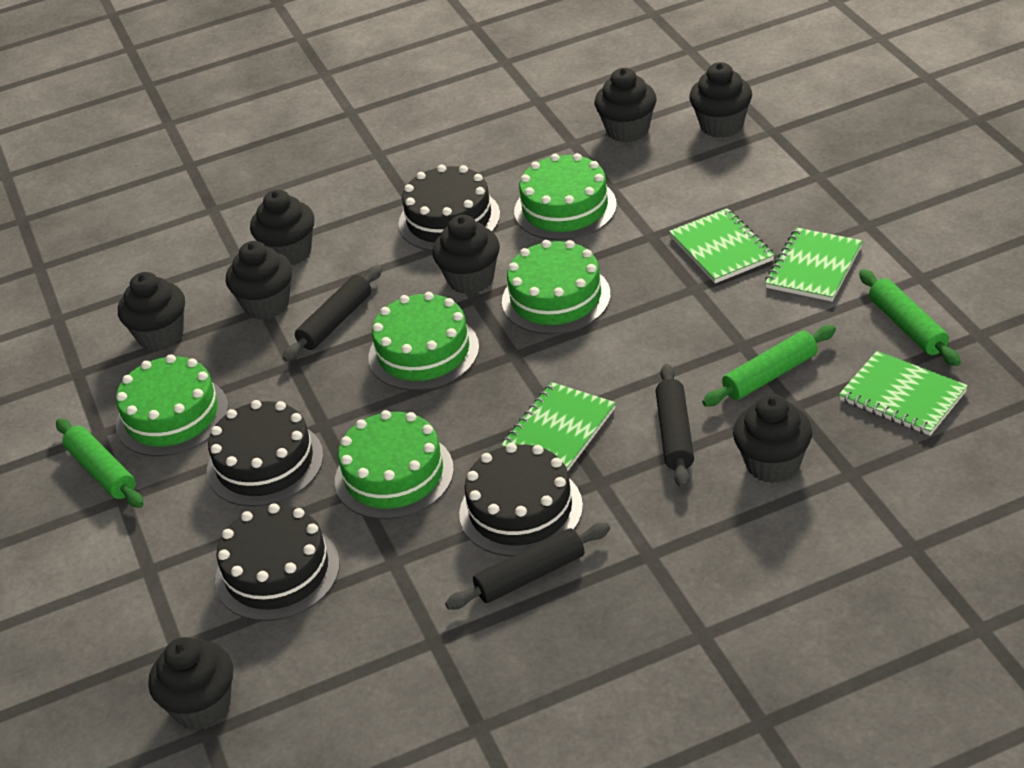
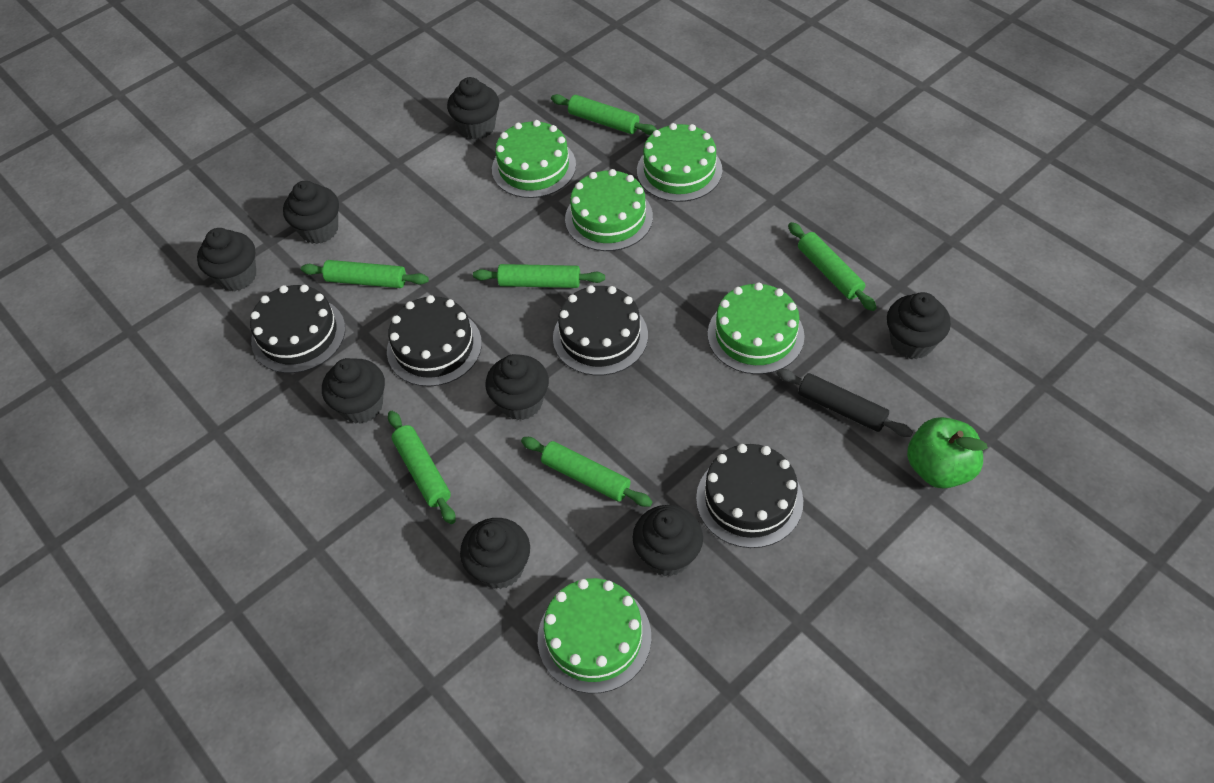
black rolling pin: [282,265,382,362] [445,523,610,609] [656,364,694,488] = 3 -> [776,369,913,437] = 1
green apple: none = 0 -> [907,417,988,489] = 1
green notebook: [501,382,616,471] [669,208,775,283] [765,228,863,301] [839,351,968,436] = 4 -> none = 0
green rolling pin: [56,419,143,508] [702,325,836,407] [859,269,961,366] = 3 -> [301,260,429,288] [388,411,456,524] [473,264,605,288] [521,437,652,507] [551,94,657,135] [788,222,877,311] = 6

